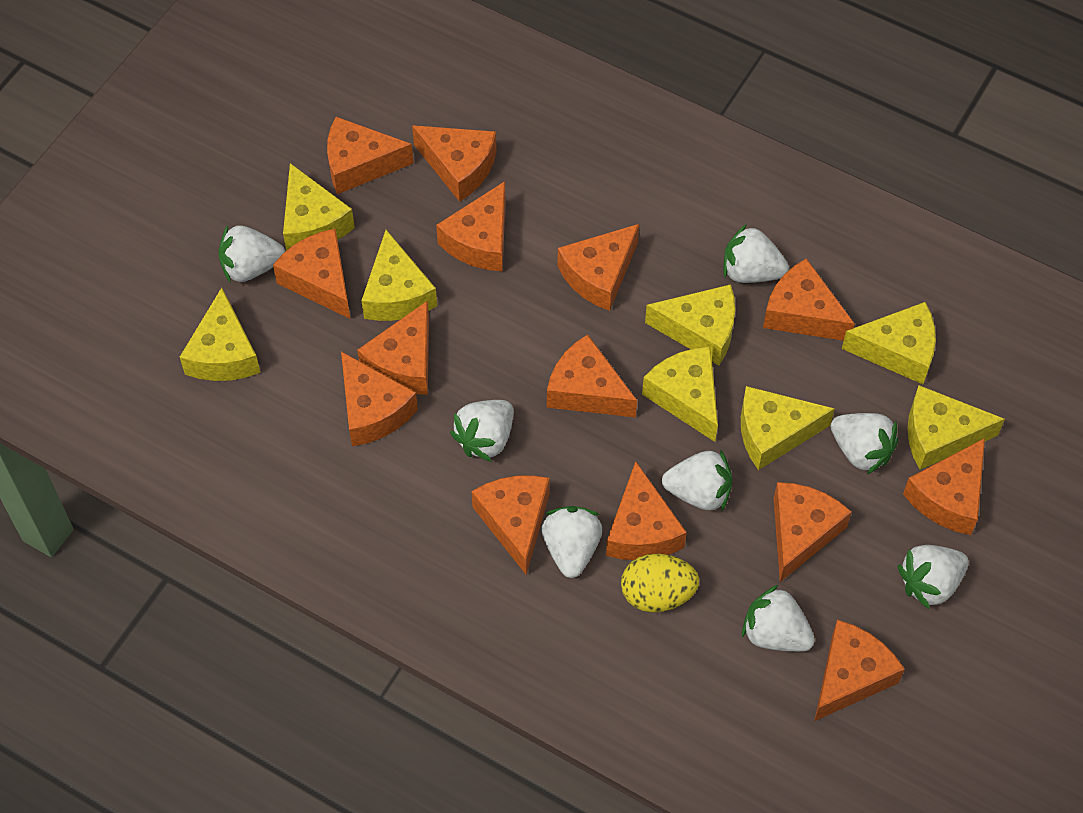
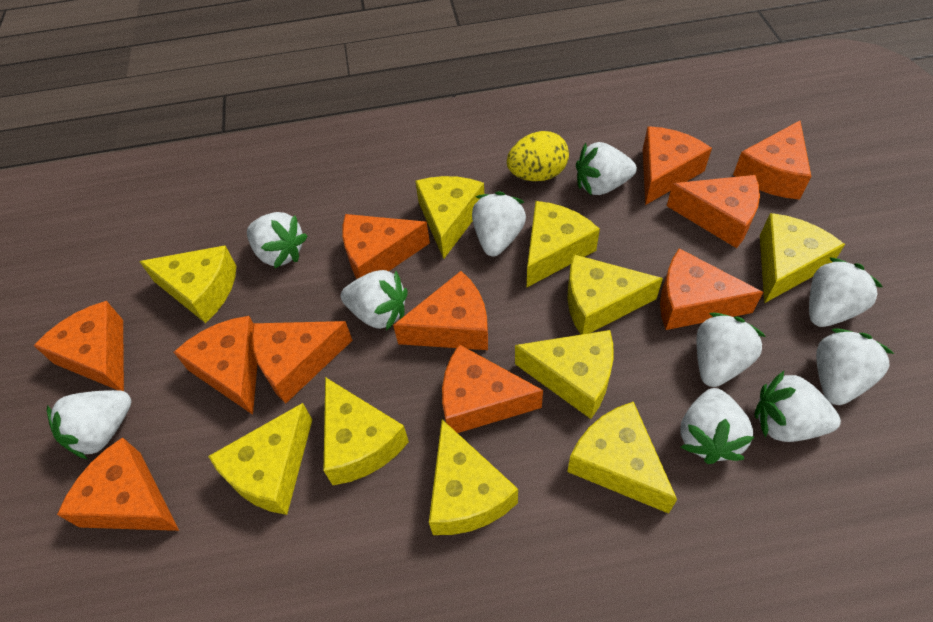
orange cheese: [273,228,350,319] [327,117,414,194] [341,351,418,446] [357,301,429,395] [412,125,497,202] [436,181,506,271] [471,475,550,575] [547,334,637,417] [558,224,639,311] [606,461,687,560] [763,258,855,341] [774,482,852,582] [814,620,905,721] [903,438,985,535] = 14 -> [34,301,124,391] [57,437,179,531] [174,316,258,415] [252,321,353,404] [342,214,430,279] [393,271,488,350] [442,345,543,433] [643,126,712,205] [660,248,763,330] [667,175,760,248] [733,121,811,200] = 11
white strawberry: [218,225,285,283] [450,400,513,462] [542,506,602,578] [662,449,732,511] [723,224,789,283] [742,585,815,652] [831,413,899,474] [898,545,969,609] = 8 -> [47,390,132,459] [247,212,307,268] [341,270,408,331] [472,191,526,256] [576,142,637,195] [680,388,754,464] [697,313,766,387] [754,371,841,442] [809,257,883,327] [816,328,894,405] = 10
yellow cheese: [180,288,261,381] [283,163,355,251] [361,230,437,321] [642,346,718,442] [645,284,735,366] [741,386,835,470] [842,302,936,384] [907,385,1005,470] = 8 -> [139,245,236,323] [208,403,312,515] [324,377,409,485] [415,176,484,259] [429,420,518,535] [515,330,613,419] [527,201,600,287] [567,254,663,335] [567,402,677,514] [760,213,845,303] = 10

